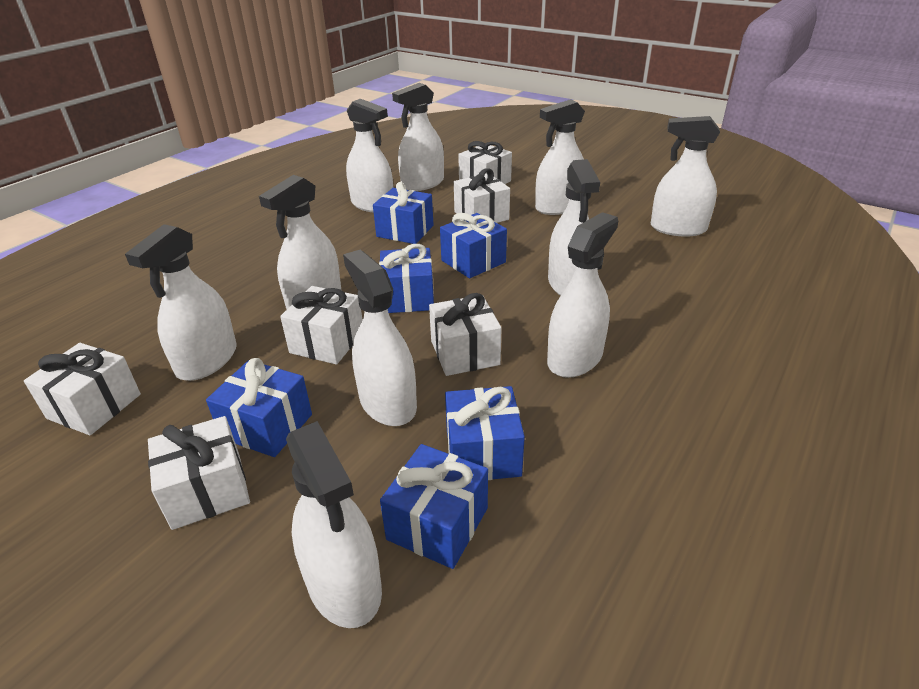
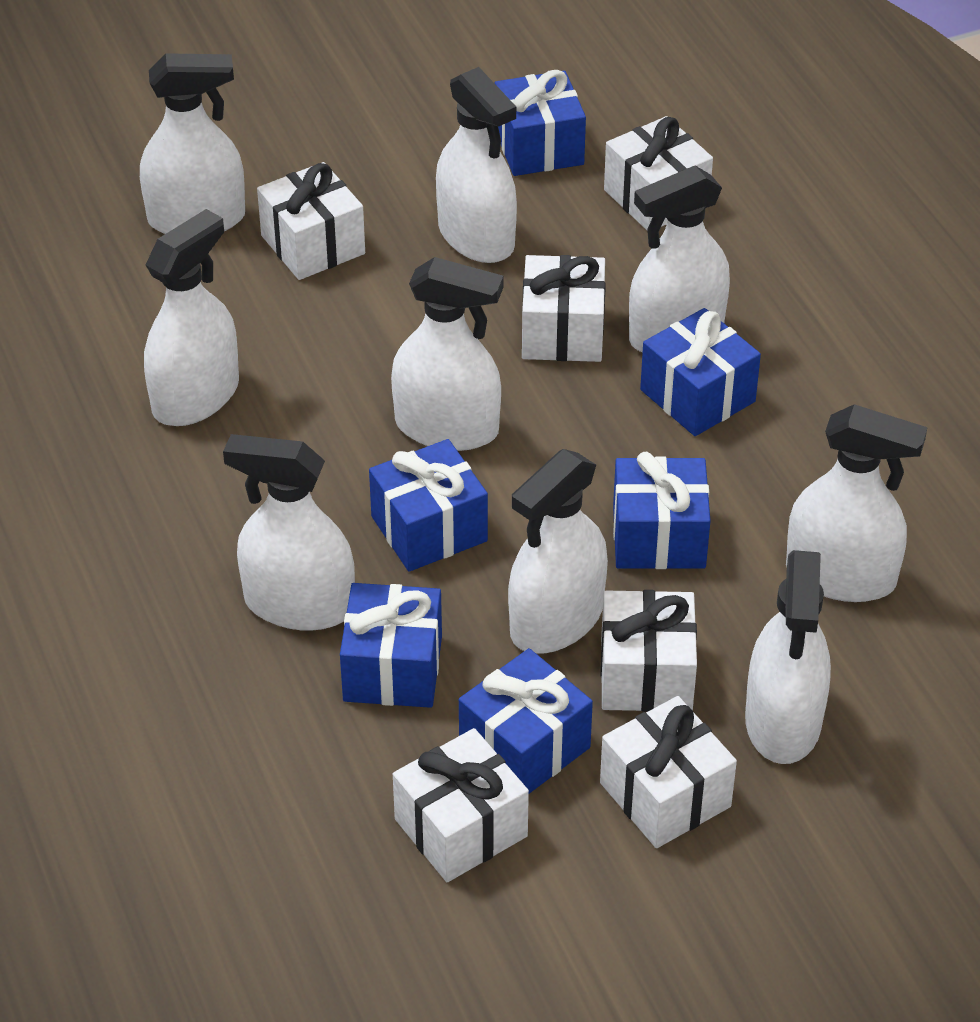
white spray bottle: [125,224,237,381] [259,175,341,309] [286,421,382,628] [343,250,417,426] [346,99,393,213] [392,83,444,191] [535,99,585,215] [547,212,618,378] [548,159,600,296] [650,116,720,237] = 10 -> [140,53,245,234] [144,209,239,426] [223,434,355,631] [391,257,503,451] [436,67,517,263] [508,449,608,654] [629,165,730,353] [745,550,831,764] [786,404,927,602] = 9

